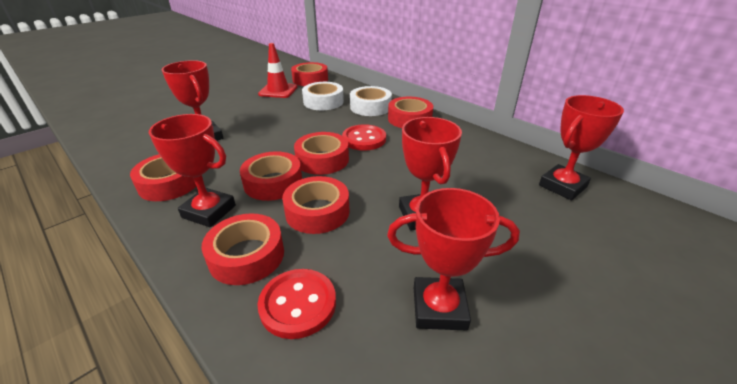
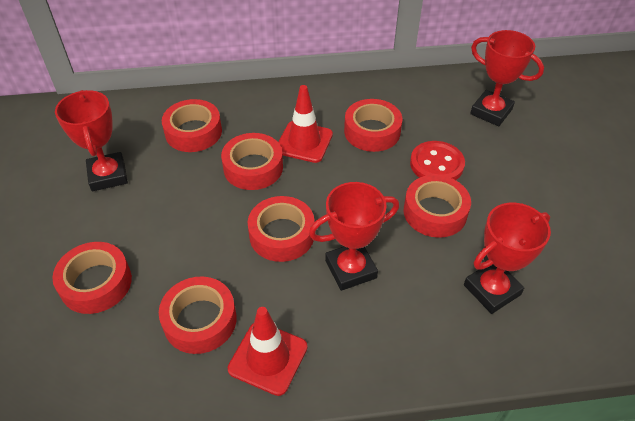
red button: [257,269,336,339] [342,124,386,151] = 2 -> [410,141,465,180] = 1
red traffic cone: [258,43,297,98] = 1 -> [228,307,308,396] [278,85,333,163] = 2
red trophy: [149,114,236,227] [162,60,224,141] [387,188,520,331] [399,117,462,230] [539,95,624,200] = 5 -> [55,90,128,191] [309,182,399,291] [464,203,551,314] [470,30,544,126] = 4
white tape: [302,82,344,110] [350,86,392,116] = 2 -> none = 0

